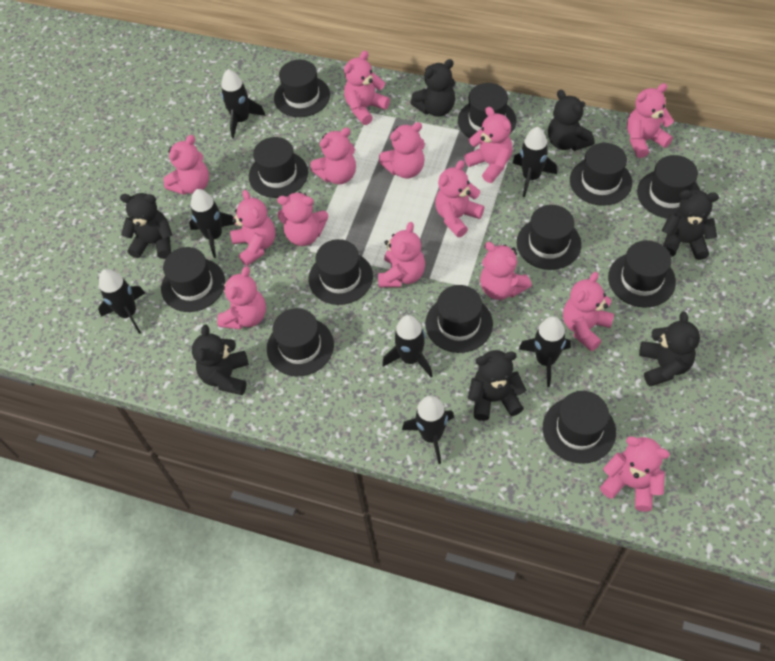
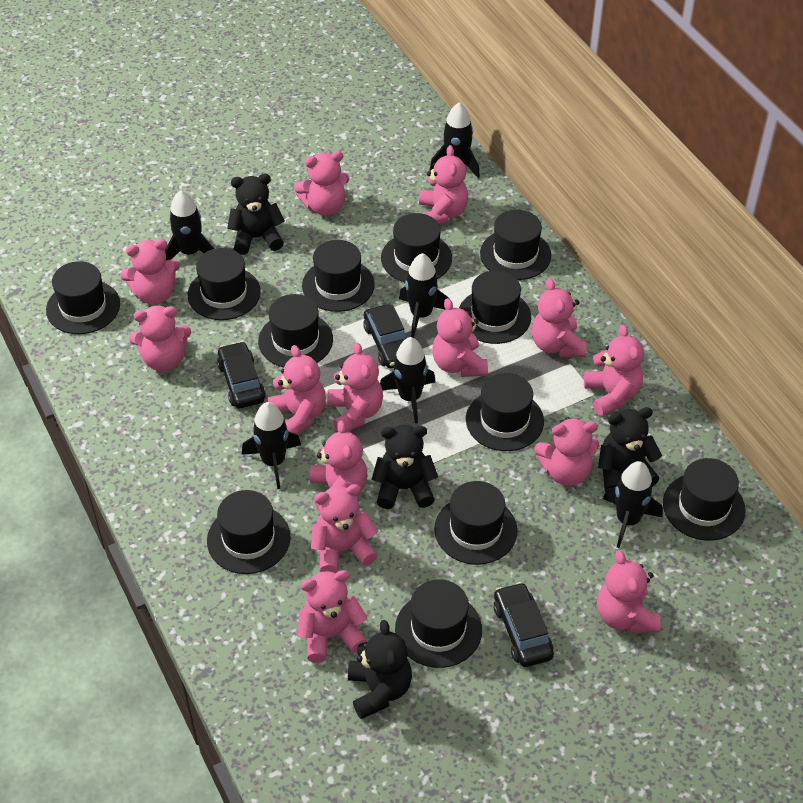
black car: none = 0 -> [217,341,266,408] [363,305,406,368] [494,582,554,667] = 3
black rocket: [98,269,145,334] [189,189,235,258] [221,69,266,138] [382,315,433,377] [402,395,454,464] [513,127,557,197] [518,316,571,387] = 7 -> [165,190,214,260] [242,402,301,489] [380,337,436,423] [399,253,450,338] [429,102,480,178] [603,461,663,548] = 6
black teddy bear: [120,193,172,259] [192,325,249,395] [410,59,455,117] [468,350,526,421] [548,90,594,151] [639,311,700,386] [662,190,719,260] = 7 -> [227,174,285,255] [348,620,412,719] [372,425,438,509] [598,407,662,492] = 4

